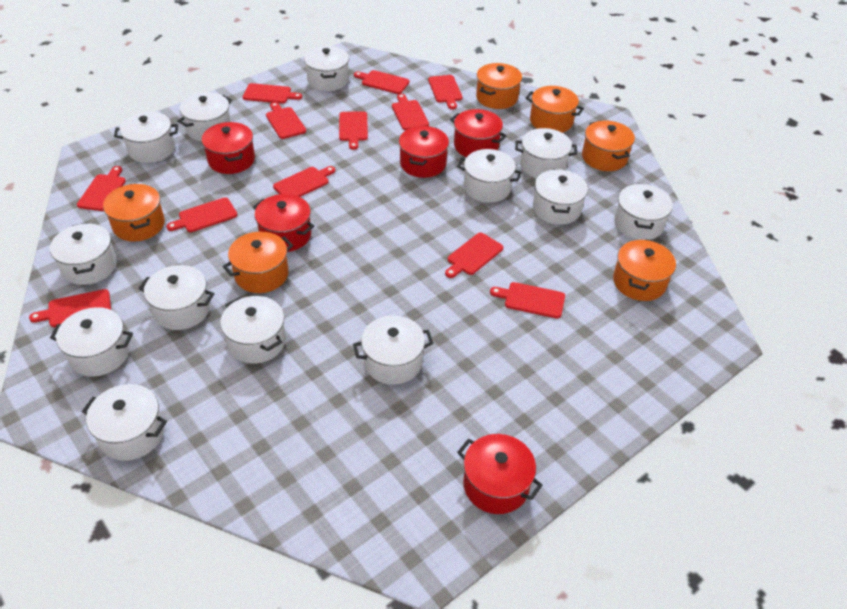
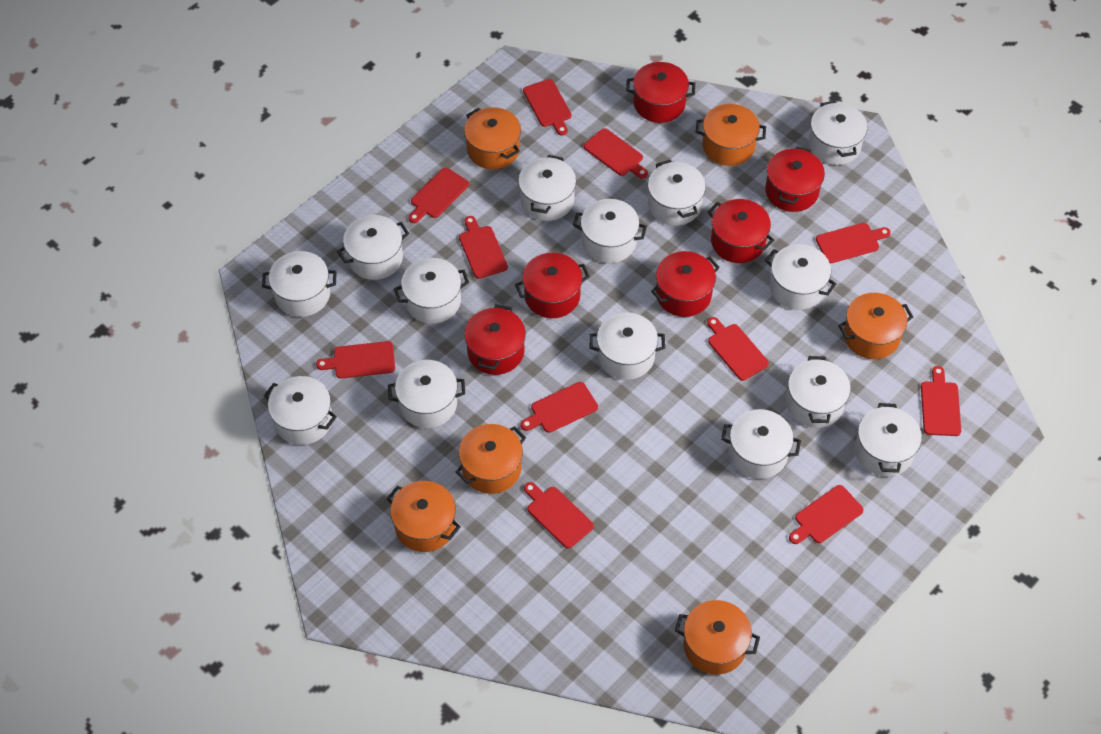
red cutting board: [29,289,111,327] [77,166,126,211] [166,197,237,232] [243,83,302,104] [266,102,306,139] [273,166,335,197] [339,111,368,150] [354,70,410,94] [392,94,429,130] [428,75,462,109] [445,233,503,278] [490,282,565,319] = 12 -> [316,341,395,379] [409,168,469,223] [459,216,508,279] [520,382,598,433] [523,79,571,136] [524,482,594,549] [584,128,648,179] [707,317,769,381] [789,485,864,544] [816,223,891,263] [921,366,961,436] = 11
red pot: [202,122,255,174] [253,194,314,252] [399,126,449,178] [450,109,507,157] [457,434,542,514] = 5 -> [464,304,526,375] [515,253,590,318] [626,62,695,123] [651,251,720,317] [708,199,774,263] [765,146,825,212] = 6
white pot: [50,222,117,285] [50,307,133,377] [82,384,167,461] [114,112,178,163] [138,265,214,330] [177,92,232,141] [220,296,286,364] [304,46,349,91] [353,315,433,385] [457,149,522,203] [515,128,577,178] [533,169,588,225] [614,183,673,240] = 13 -> [262,251,337,317] [264,376,337,445] [337,215,409,280] [388,360,465,428] [394,258,469,324] [518,155,576,221] [573,199,647,263] [589,312,665,380] [648,160,706,226] [721,409,801,479] [765,244,836,310] [786,356,851,428] [809,101,868,165] [855,403,922,476] = 14

